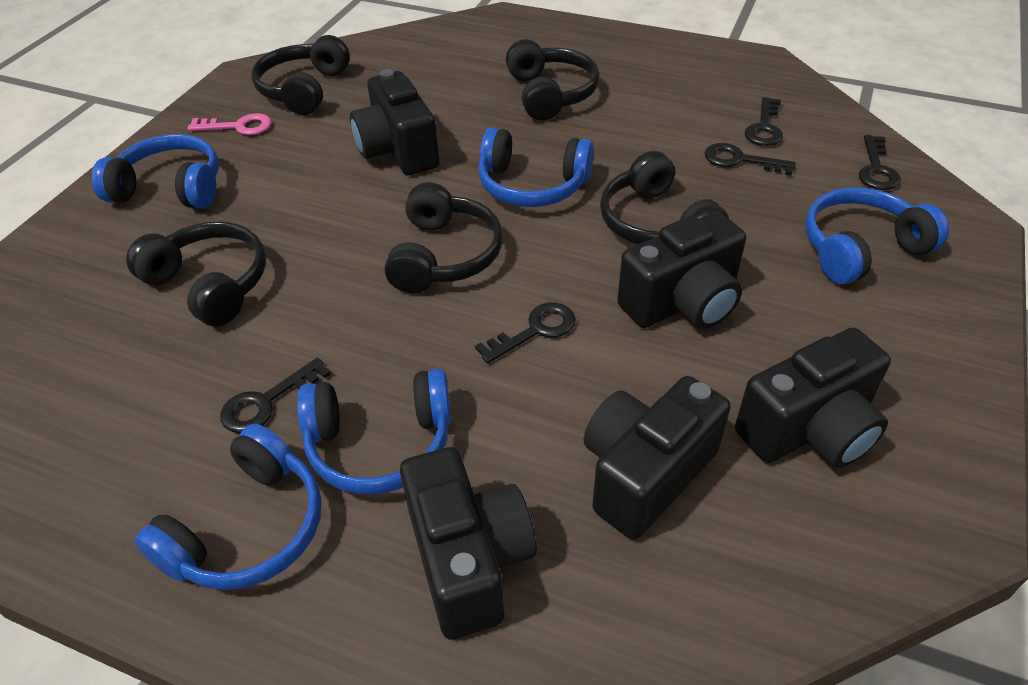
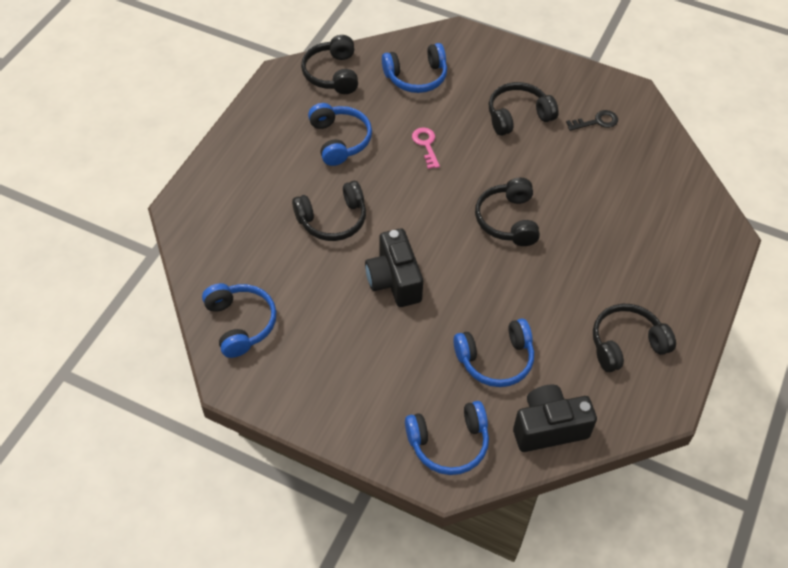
black camera: [350,69,439,175] [400,447,537,640] [584,376,731,540] [617,212,746,329] [735,327,891,468] = 5 -> [365,229,423,307] [513,385,597,452] = 2
black key: [220,358,331,433] [475,302,576,363] [705,143,796,176] [745,97,783,146] [859,135,901,190] = 5 -> [566,110,618,131] = 1

